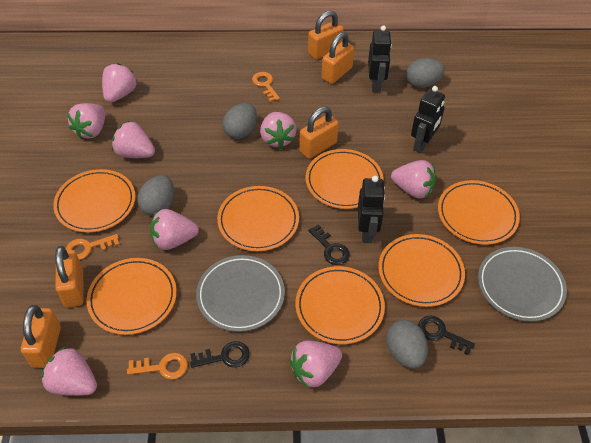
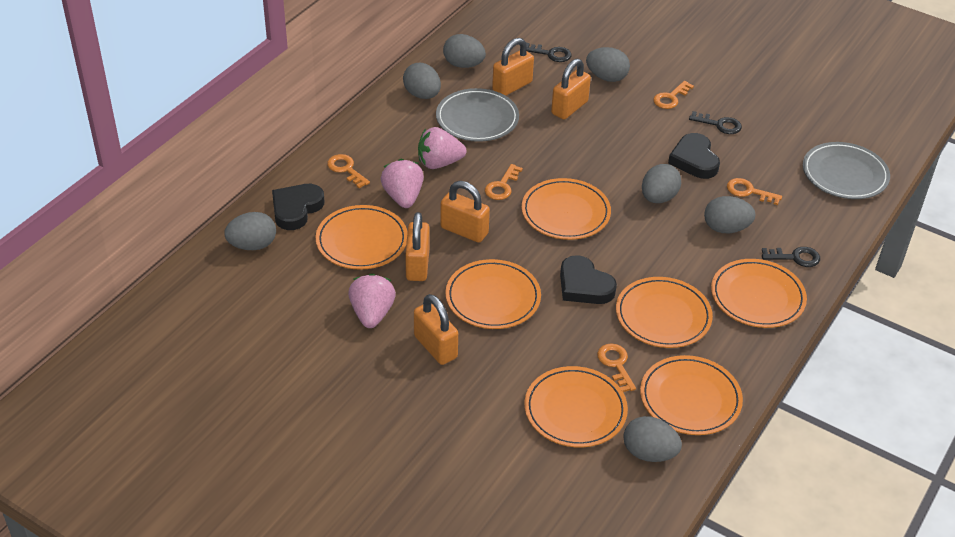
black heart: none = 0 -> [272,184,324,230] [560,255,617,304] [668,133,720,179] = 3
black robot: [358,176,385,243] [368,25,392,92] [411,86,445,153] = 3 -> none = 0
grey egg: [137,175,174,216] [222,103,257,139] [386,320,428,369] [406,58,444,88] = 4 -> [224,212,276,250] [403,63,441,99] [443,34,486,68] [586,47,630,82] [623,416,682,462] [642,164,681,203] [704,196,756,233] = 7
orange key: [66,234,120,260] [127,353,188,380] [252,72,280,102] = 3 -> [327,154,370,188] [485,164,523,200] [597,343,636,392] [653,81,694,109] [727,178,782,205] = 5
pink strawberry: [41,346,97,396] [67,103,106,139] [102,63,137,103] [112,121,155,158] [150,209,199,250] [260,112,297,149] [289,340,342,388] [391,160,436,198] = 8 -> [348,273,396,328] [381,159,424,208] [418,127,466,169] = 3

